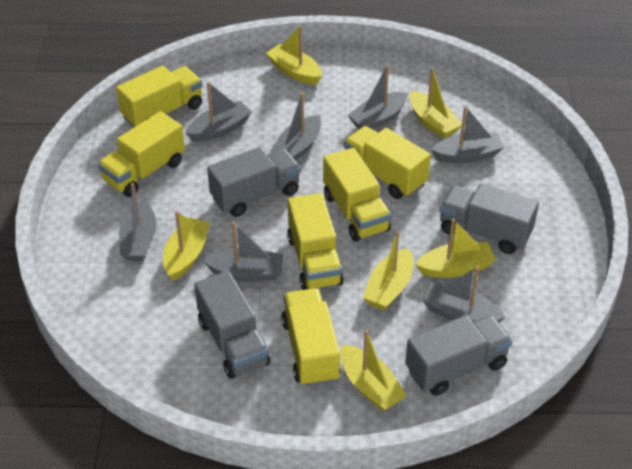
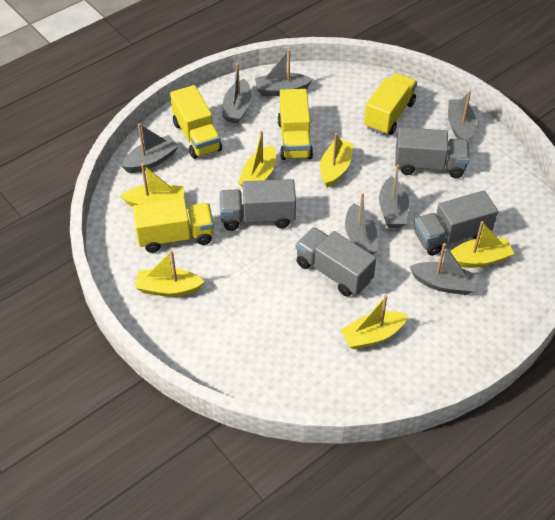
yellow truck: [98,111,185,197] [116,66,203,128] [281,288,341,387] [287,193,344,290] [323,148,391,241] [344,126,431,199] = 6 -> [133,198,214,253] [170,85,222,159] [278,89,313,160] [364,73,417,135] = 4

